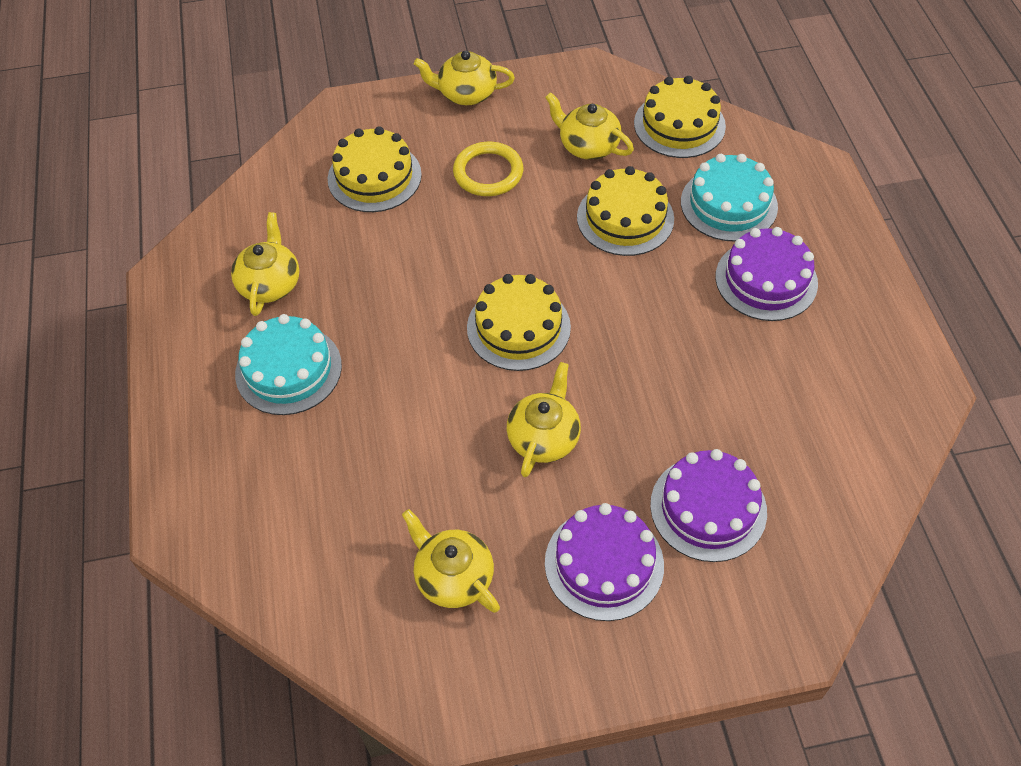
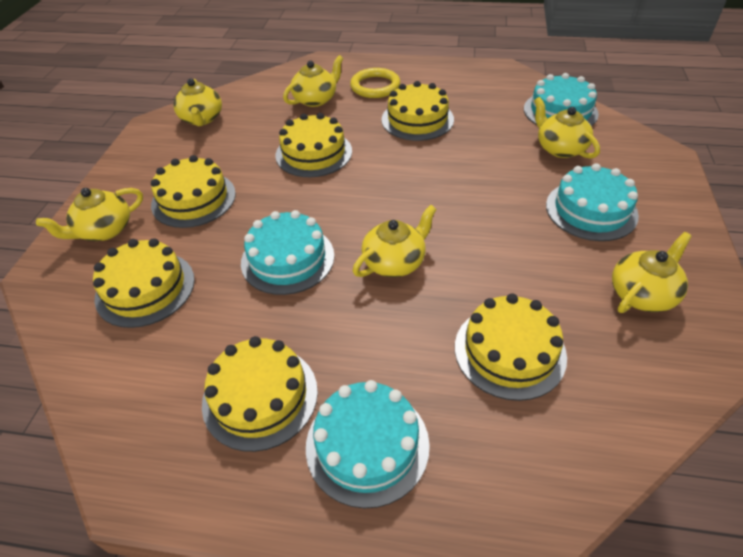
purple cake: [545,503,664,621] [650,449,767,562] [715,227,818,321] = 3 -> none = 0
turquoise cake: [235,314,342,415] [681,154,778,241] = 2 -> [241,210,334,295] [306,380,430,509] [524,73,599,126] [546,163,639,241] = 4
yellow cake: [328,126,422,212] [467,274,571,371] [577,166,674,256] [634,76,726,158] = 4 -> [93,238,195,328] [151,155,236,228] [202,336,318,452] [275,113,352,177] [381,81,454,141] [455,293,567,401] = 6
yellow teapot: [231,212,299,316] [402,509,500,613] [414,50,515,105] [507,362,581,477] [545,92,634,160] = 5 -> [36,188,143,241] [173,79,222,126] [283,55,343,107] [352,205,437,277] [534,97,600,159] [612,232,692,313] = 6

